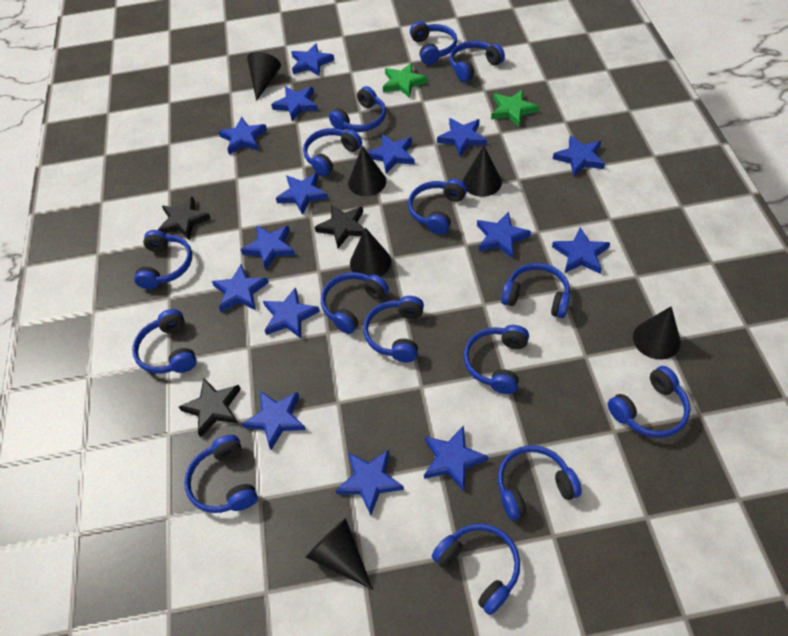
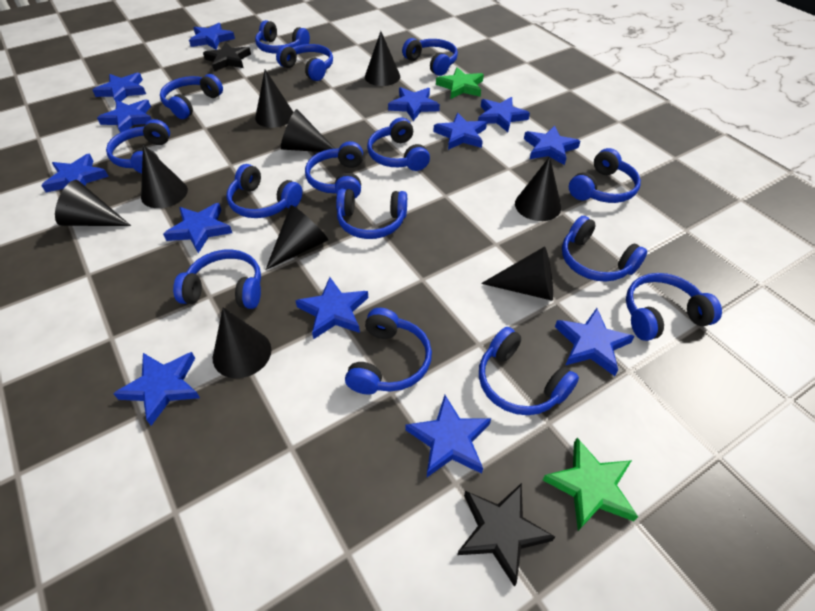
black cone: [247,52,281,101] [306,518,373,590] [348,146,386,196] [350,227,391,277] [463,146,502,197] [633,306,681,360] = 6 -> [55,180,131,226] [141,144,188,208] [212,307,272,378] [255,70,293,128] [265,205,328,270] [281,109,335,152] [365,31,400,86] [481,246,553,301] [515,157,561,221] = 9
black star: [158,196,211,240] [179,378,241,437] [315,205,365,248] = 3 -> [203,42,251,72] [457,483,555,587] = 2
blue star: [212,264,269,312] [218,117,267,155] [240,225,295,270] [242,391,306,450] [263,287,320,338] [271,86,318,121] [276,173,328,215] [291,43,335,76] [335,450,404,516] [368,134,415,174] [424,425,488,491] [437,118,487,156] [477,211,531,259] [552,227,610,274] [553,135,605,176] = 15 -> [41,154,109,192] [93,73,146,102] [97,99,152,132] [113,352,200,426] [163,203,232,253] [189,23,235,50] [295,277,368,339] [388,87,440,121] [406,395,491,477] [433,113,487,150] [478,97,530,132] [524,126,580,165] [555,308,635,376] = 13

